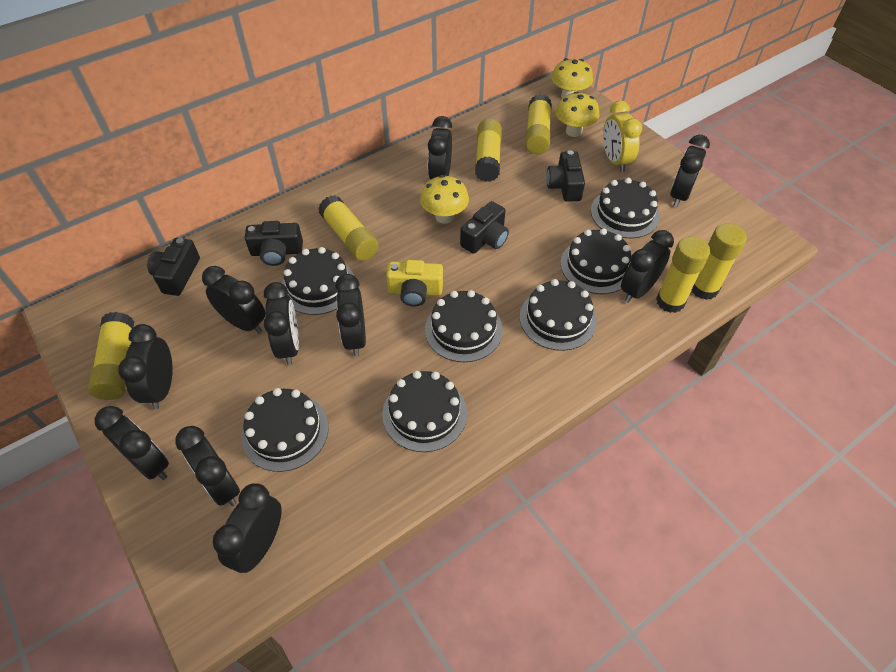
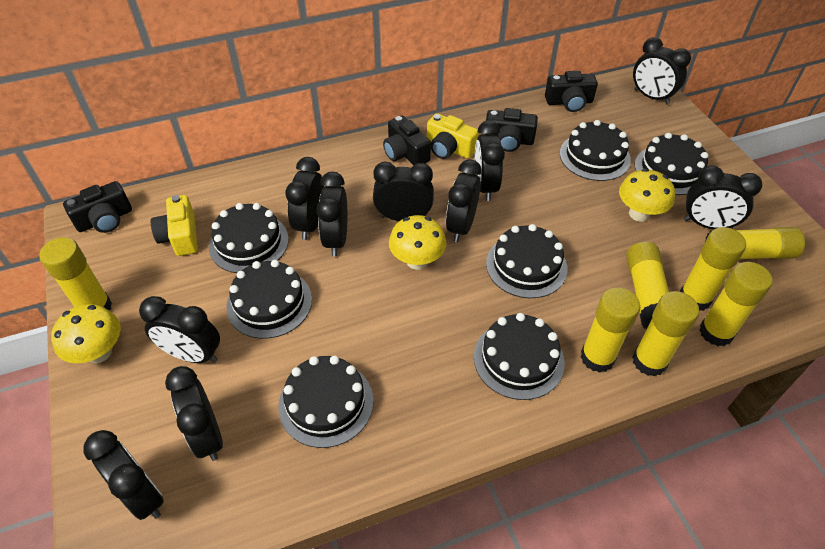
yellow camera: [386,260,443,307] = 1 -> [151,195,198,256] [427,113,479,159] = 2
yellow clock: [603,101,642,172] = 1 -> none = 0
yellow glue stick: [88,312,134,400] [318,195,379,261] [475,119,502,182] [525,94,552,154] [656,236,710,313] [692,223,747,300] = 6 -> [39,237,112,311] [581,287,640,373] [626,242,669,329] [632,291,699,377] [680,227,746,311] [699,262,773,346] [706,227,805,259] = 7

